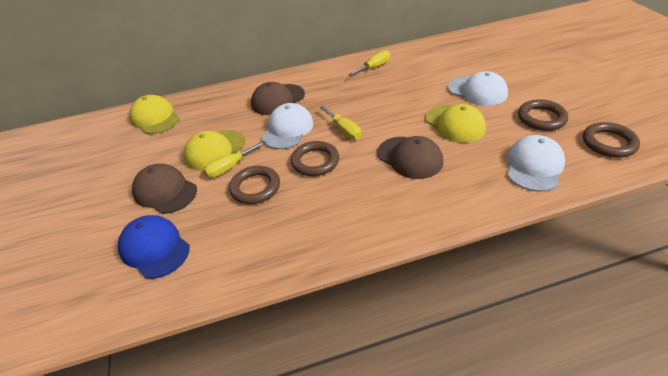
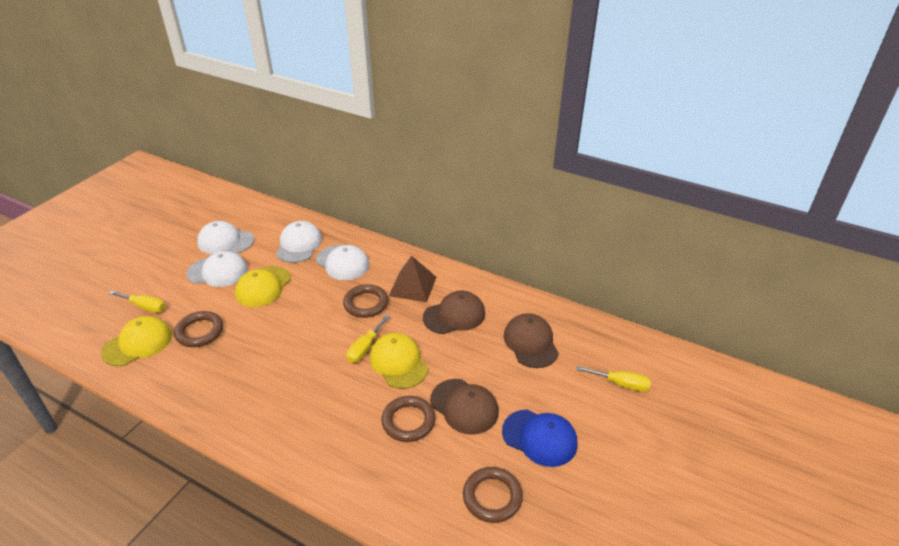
brown pyramid: none = 0 -> [389,256,437,302] = 1
white cap: [262,103,313,149] [448,71,508,106] [507,135,565,192] = 3 -> [187,251,248,287] [197,221,254,254] [276,221,322,263] [316,245,369,280] = 4

